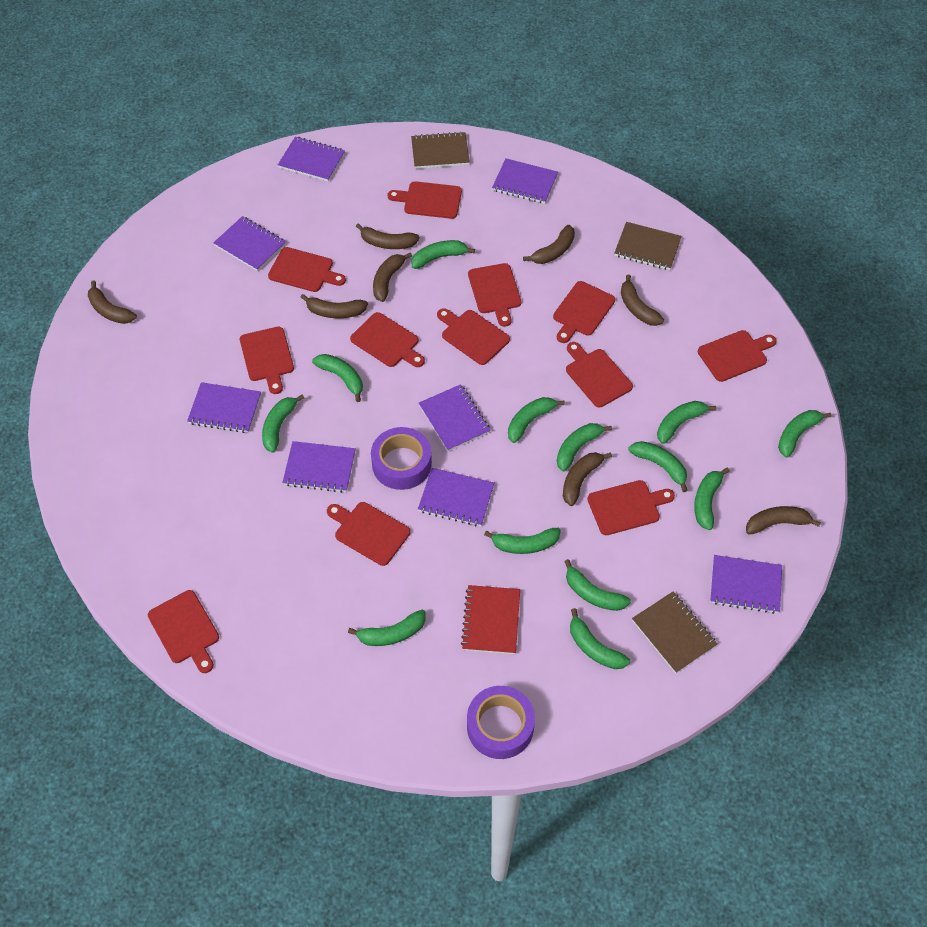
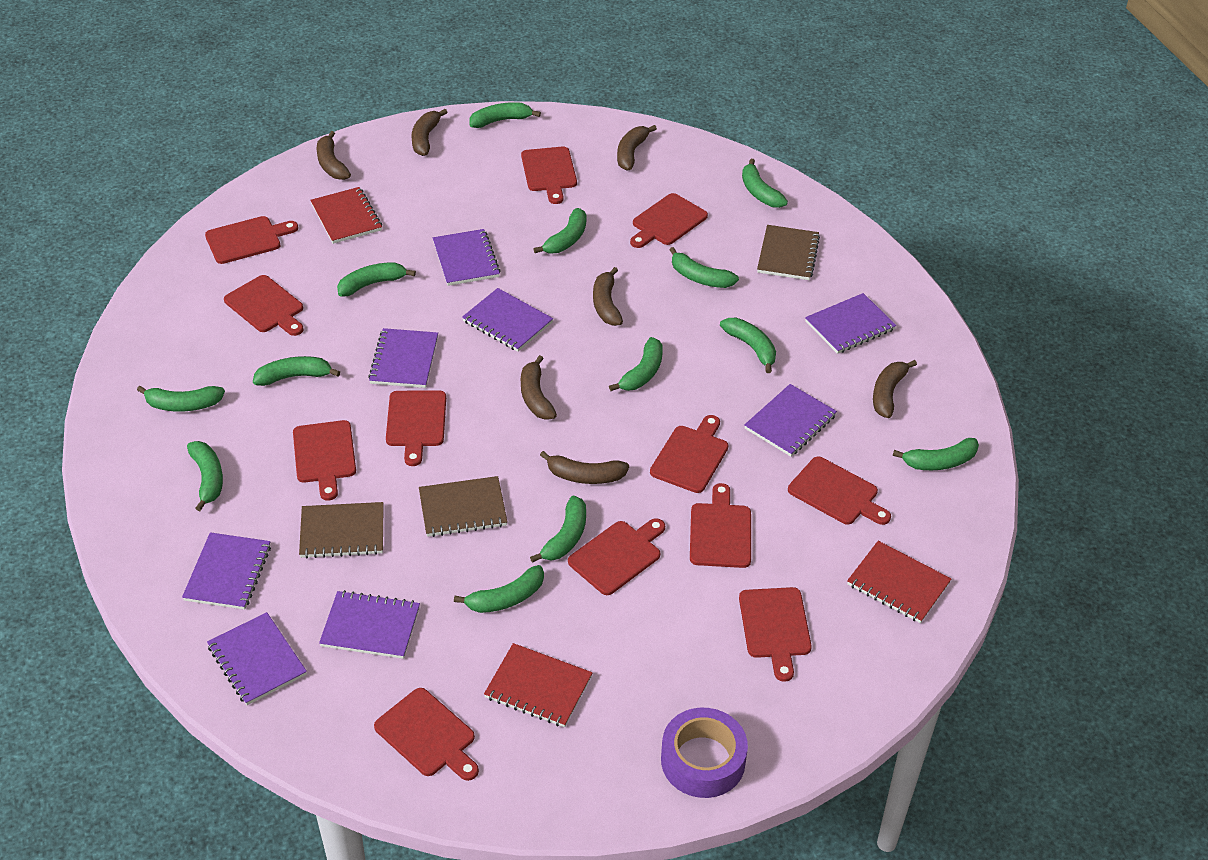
brown banana: [88,280,137,324] [300,294,368,318] [356,223,420,249] [373,252,412,302] [523,225,575,264] [563,452,612,506] [621,274,664,326] [746,506,821,535] = 8 -> [317,131,351,180] [412,109,448,156] [521,355,557,420] [540,451,629,484] [593,267,623,326] [617,125,657,170] [873,360,917,418] = 7
purple tape: [371,427,432,490] [467,686,535,759] = 2 -> [661,708,748,798] = 1
red notebook: [461,585,520,654] = 1 -> [310,187,382,244] [484,643,593,727] [847,541,951,623] = 3

